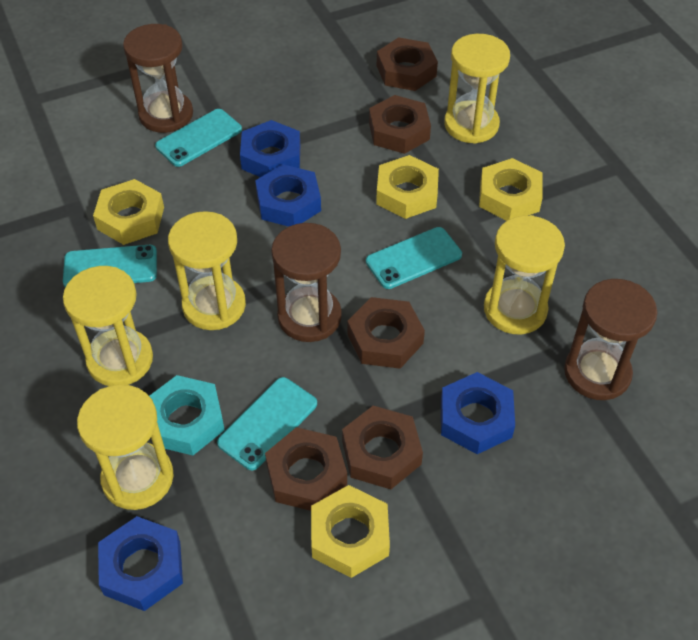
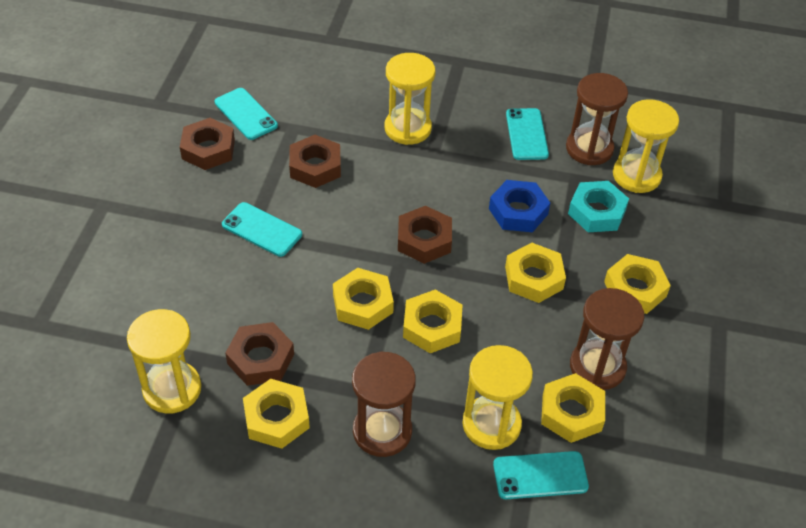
blue nut: [98,516,183,611] [240,120,300,177] [255,164,321,227] [441,372,515,454] = 4 -> [489,180,550,232] = 1
brown nut: [265,427,347,511] [342,406,423,489] [347,297,425,369] [369,95,431,154] [377,37,438,91] = 5 -> [180,118,235,170] [225,322,294,386] [289,135,341,188] [398,206,452,264] = 4
yellow hourglass: [63,266,153,386] [77,384,174,510] [168,211,246,330] [444,34,510,144] [484,215,565,334] = 5 -> [127,309,201,414] [385,53,436,145] [462,345,533,450] [613,99,679,193] = 4
yellow nut: [93,179,164,245] [311,485,390,578] [376,155,439,219] [479,158,543,221] = 4 -> [243,379,310,449] [333,268,394,330] [403,290,462,353] [505,243,566,303] [541,373,605,443] [604,254,671,314] = 6

